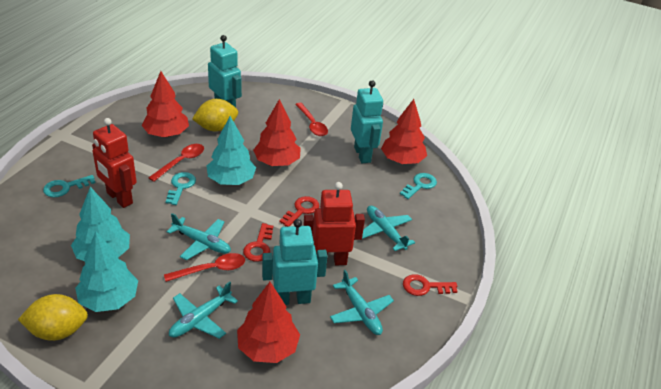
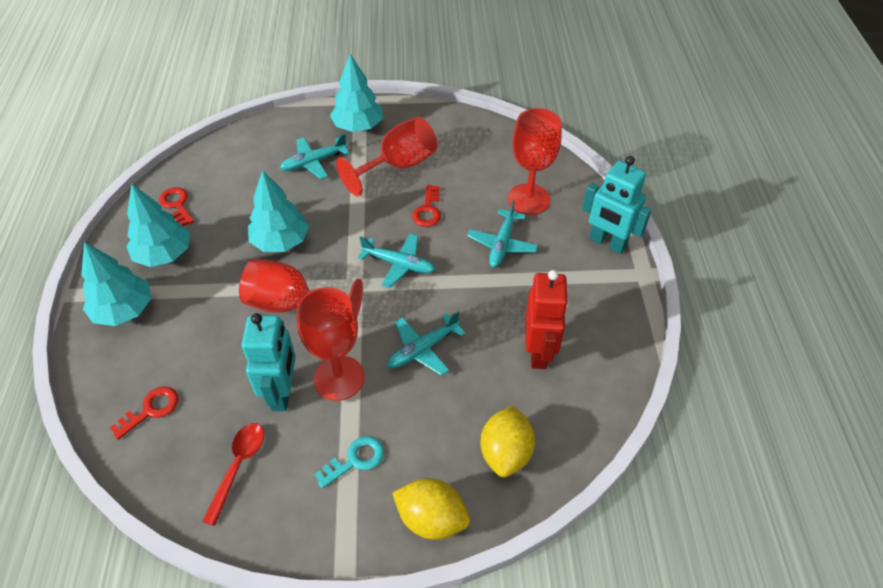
red goblet: none = 0 -> [239,259,363,317] [297,287,365,401] [336,117,437,196] [508,108,562,215] = 4
red robot: [92,118,137,208] [303,182,365,265] = 2 -> [525,270,569,369] = 1
red spoon: [148,144,204,182] [164,253,245,282] [295,103,328,136] = 3 -> [202,423,264,526] = 1
red tree: [141,71,189,137] [237,282,300,363] [253,99,301,166] [381,99,427,164] = 4 -> none = 0
turquoise key: [43,175,95,197] [165,172,196,205] [400,173,437,199] = 3 -> [314,436,384,489] = 1
turquoise robot: [208,35,242,108] [262,219,328,305] [351,80,383,163] = 3 -> [242,313,296,411] [582,156,651,254] = 2
turquoise tree: [71,187,130,261] [75,232,138,312] [207,116,256,185] = 3 -> [81,242,151,326] [126,184,190,267] [248,170,309,252] [330,54,383,132] = 4

